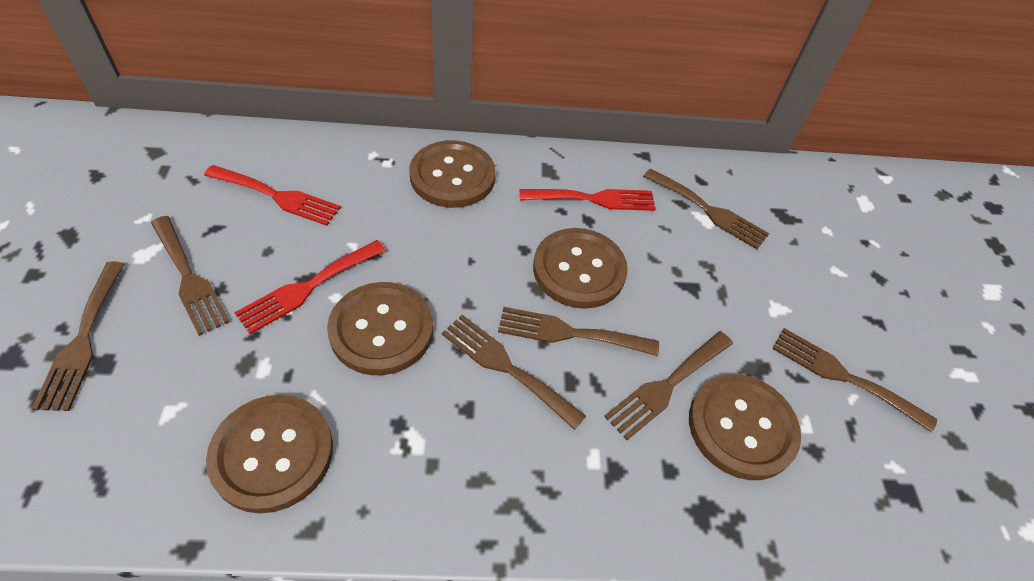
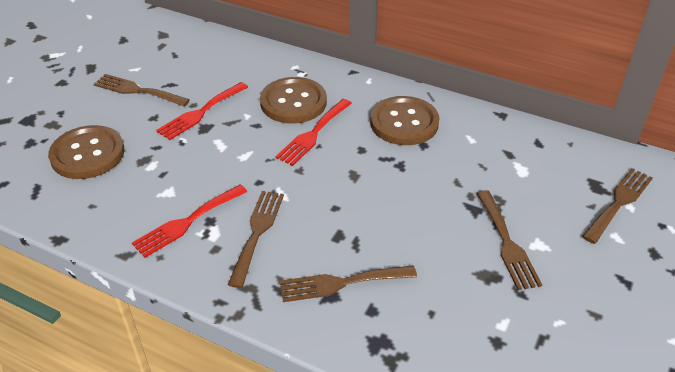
brown button: [206,395,333,513] [327,282,433,375] [410,140,496,208] [533,228,628,309] [689,374,801,480] = 5 -> [48,125,125,179] [260,77,327,124] [370,96,440,145] = 3
brown fork: [32,261,125,411] [151,216,230,336] [442,315,586,430] [498,307,659,356] [604,331,733,440] [643,168,769,249] [772,328,937,433] = 7 -> [94,74,190,107] [228,191,284,288] [280,265,417,302] [476,190,542,290] [582,168,653,244] = 5

